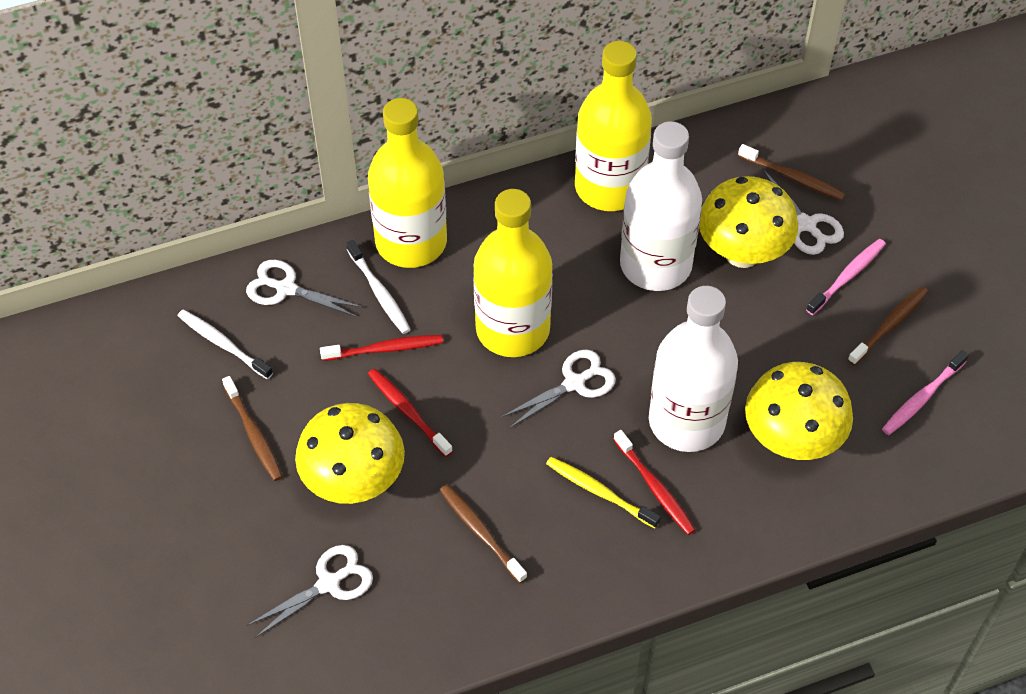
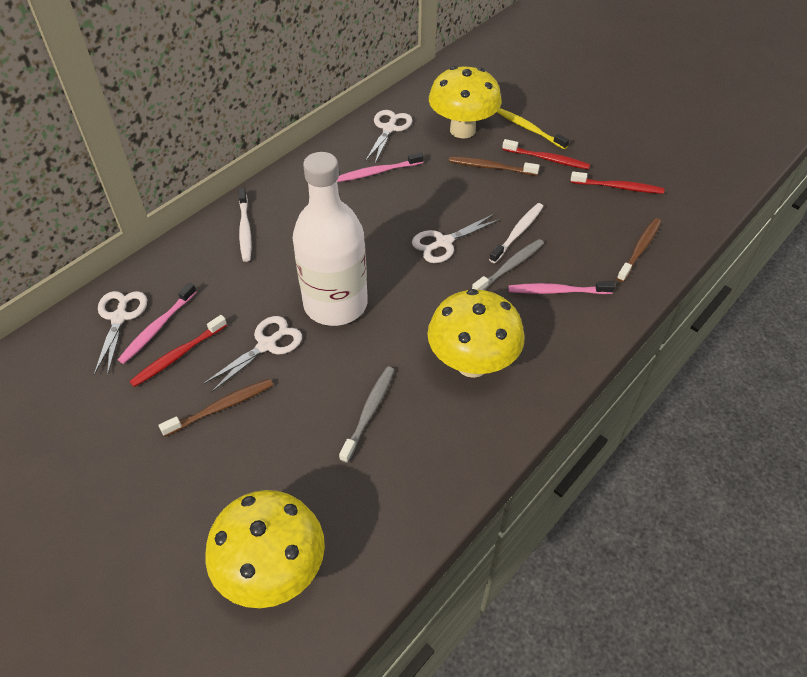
brown toothbrush: [222,376,283,481] [440,485,527,583] [738,144,845,200] [848,286,928,365] = 4 -> [158,379,273,437] [449,156,540,176] [617,218,661,282] = 3
grey toothbrush: none = 0 -> [339,366,394,463] [472,239,544,290] = 2
pink toothbrush: [806,239,886,315] [882,350,969,435] = 2 -> [118,283,197,364] [337,152,424,182] [508,281,615,294] = 3
white bottle: [620,121,702,291] [649,286,738,452] = 2 -> [293,152,368,326] = 1
yellow bottle: [368,98,447,268] [473,189,553,357] [575,41,652,211] = 3 -> none = 0

